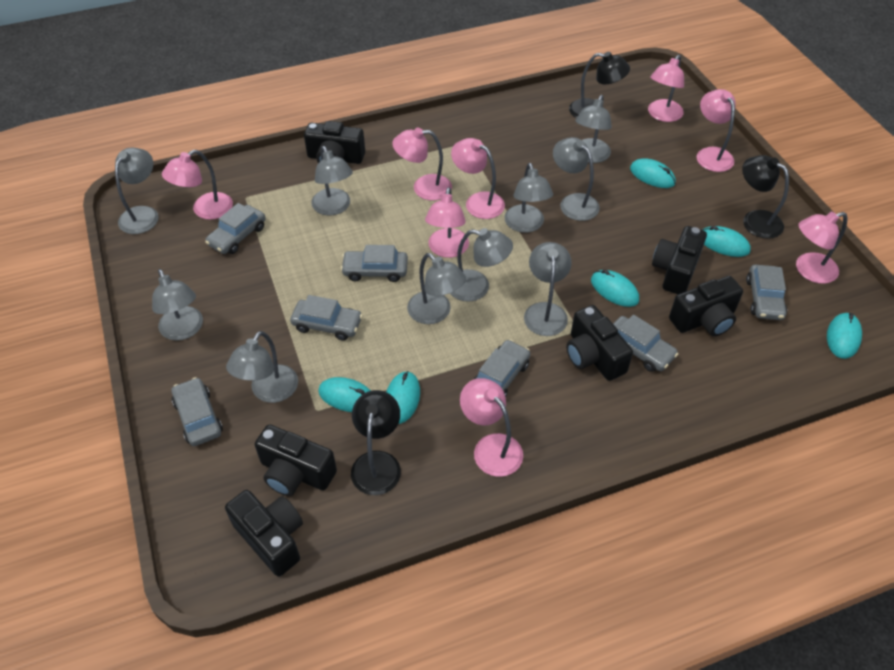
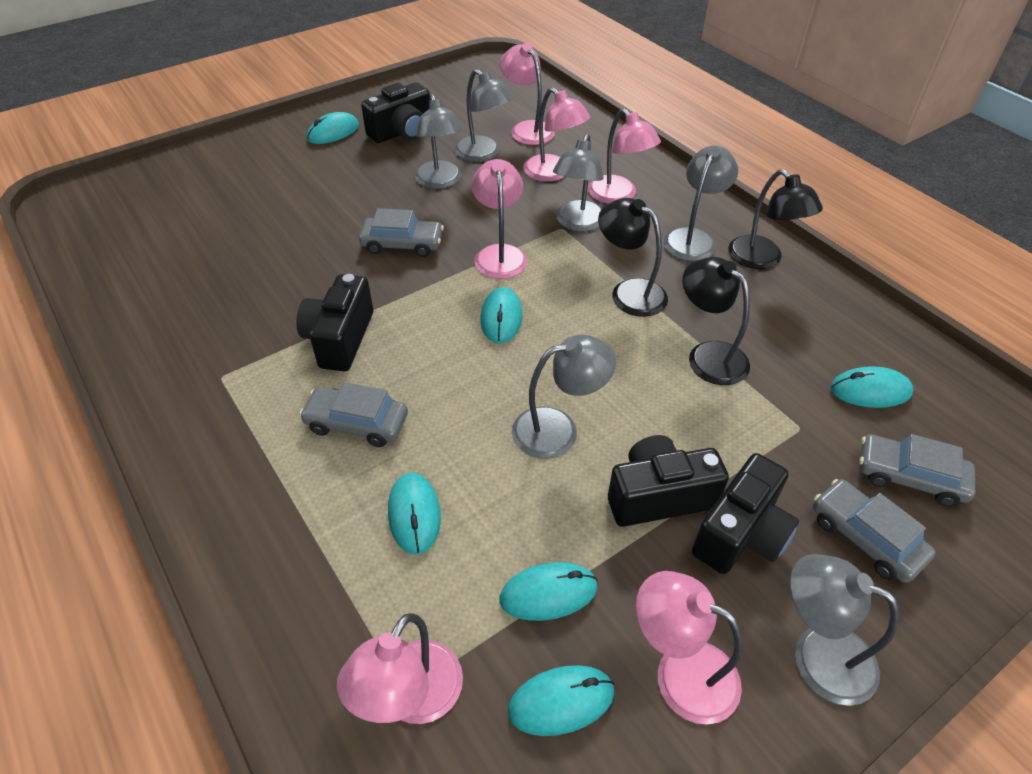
black camera: [225,490,303,577] [255,424,337,496] [304,121,365,164] [566,305,633,381] [652,226,707,294] [669,276,743,336] = 6 -> [296,274,373,371] [361,82,430,143] [608,435,729,527] [692,453,799,574] = 4
grey car: [172,377,223,446] [205,203,266,254] [290,295,363,341] [341,245,408,282] [473,340,530,397] [613,315,678,372] [746,265,787,320] = 7 -> [299,382,408,447] [359,208,444,257] [813,479,936,583] [859,434,975,507] = 4
grey lamp: [115,148,159,234] [152,269,203,341] [226,331,298,403] [311,146,353,216] [407,253,466,324] [450,228,513,302] [504,163,553,233] [524,242,572,336] [553,137,600,221] [575,95,612,163] = 10 -> [415,94,464,189] [455,69,514,162] [512,335,616,459] [553,134,603,231] [664,146,738,261] [790,554,899,706] = 6
pink lamp: [162,150,233,220] [392,128,452,201] [425,187,469,258] [451,138,505,219] [460,378,523,477] [648,55,684,122] [696,89,736,172] [796,212,848,284] = 8 -> [337,613,463,724] [471,159,527,279] [499,43,555,145] [523,87,590,182] [588,108,661,204] [636,571,743,725] = 6

